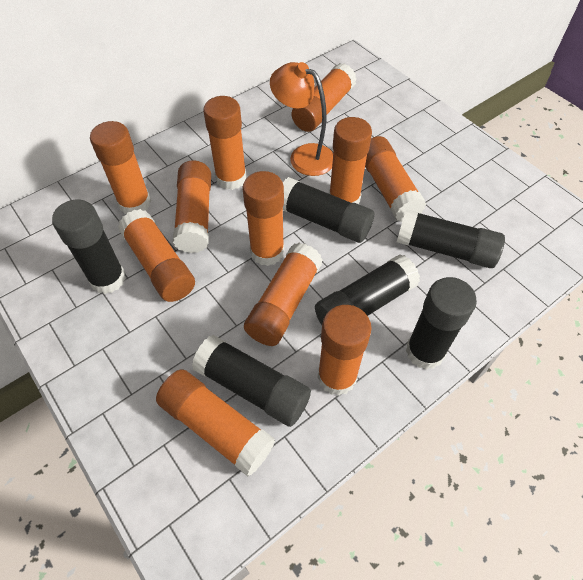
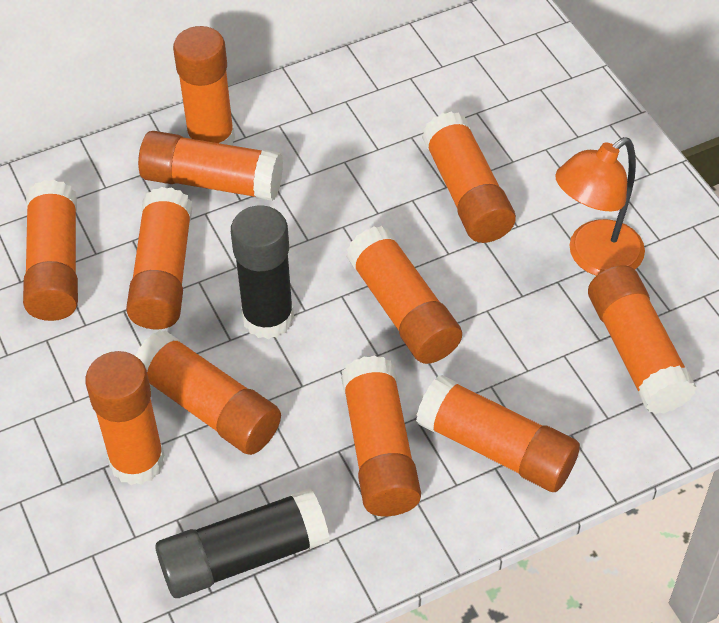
black glue stick: [52,200,126,294] [192,335,311,427] [283,177,374,243] [315,254,420,325] [397,209,505,268] [406,277,477,370] = 6 -> [155,488,329,598] [231,205,294,339] = 2

